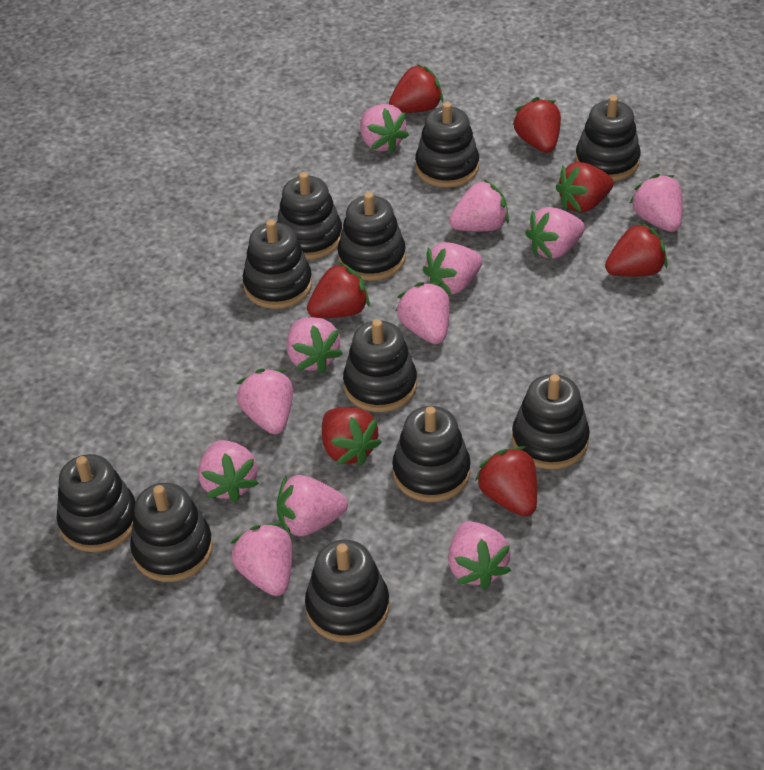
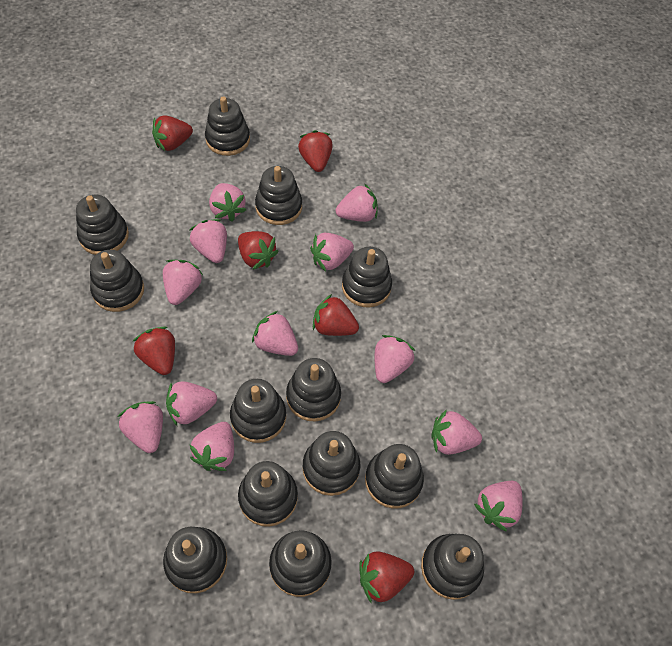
black stacking toy: [57,454,136,552] [130,483,213,582] [243,220,312,309] [277,172,342,260] [305,540,390,642] [338,192,406,281] [343,319,417,412] [392,406,470,502] [415,102,479,187] [512,374,590,469] [575,96,641,181] = 11 -> [76,195,129,255] [90,250,144,312] [163,527,227,593] [205,96,250,156] [230,379,286,443] [238,461,298,527] [255,166,302,225] [269,530,332,597] [286,358,341,422] [302,431,360,496] [342,247,392,308] [365,444,424,509] [421,534,484,600] = 13
red strawberry: [307,262,370,318] [322,407,382,465] [389,64,443,113] [475,446,537,517] [512,97,561,153] [556,162,614,213] [605,222,668,277] = 7 -> [132,327,175,375] [152,115,193,151] [238,231,279,270] [298,130,333,172] [313,294,359,336] [359,551,414,604] = 6

